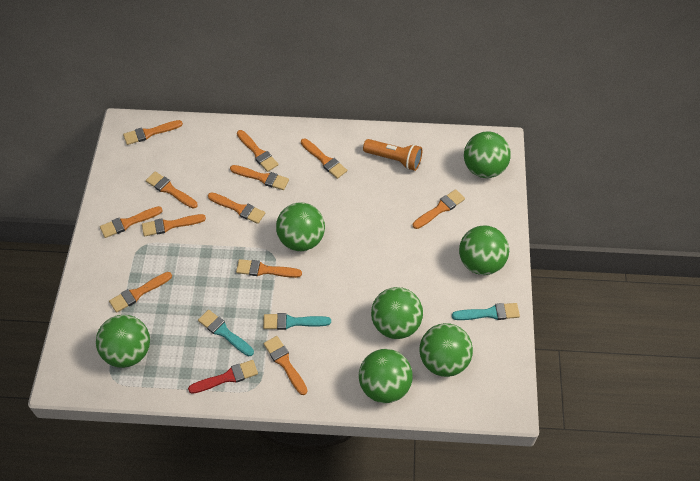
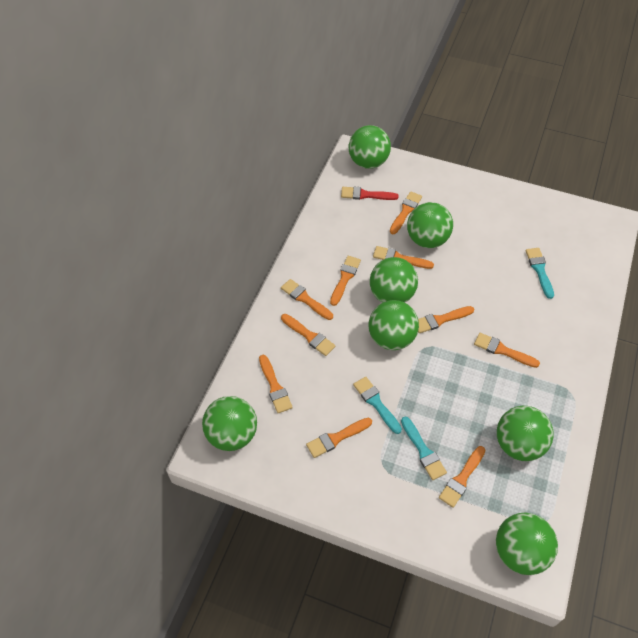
orange brush: [100,206,163,238] [109,272,172,313] [123,120,183,145] [142,214,206,237] [146,171,198,209] [208,192,265,224] [230,165,289,190] [236,259,302,278] [237,130,279,172] [264,336,308,395] [301,139,347,179] [413,189,465,229] = 12 -> [259,355,293,413] [281,279,333,320] [281,314,336,356] [306,418,372,458] [330,256,361,306] [373,246,434,269] [390,191,422,234] [418,306,474,333] [439,446,485,508] [474,333,540,368] = 10
orange flashlight: [363,139,422,171] = 1 -> none = 0

